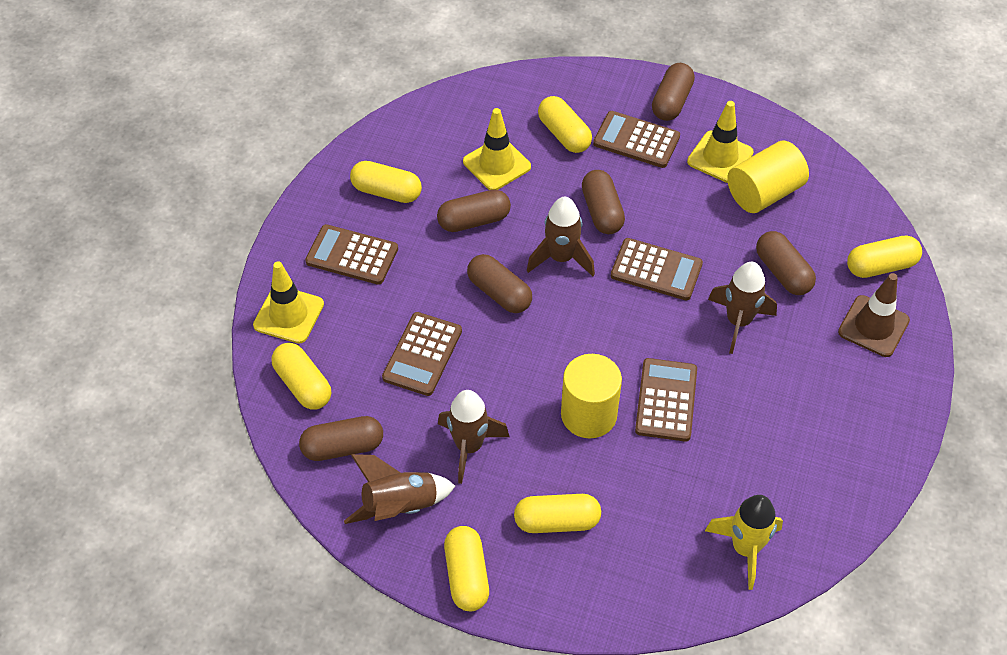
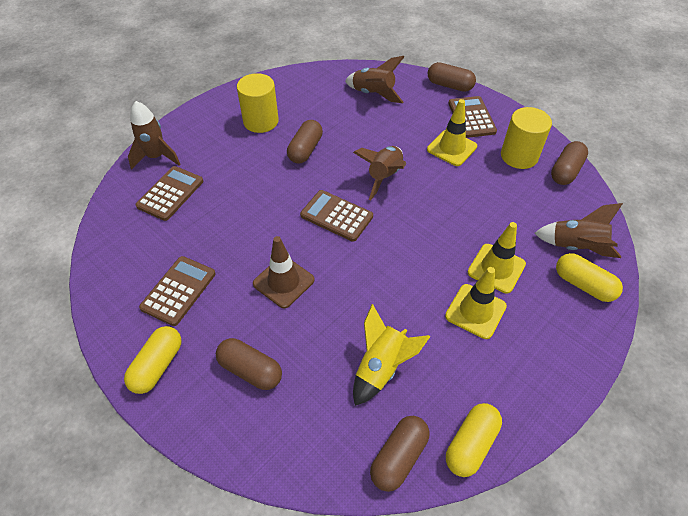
brown calculator: [305,224,398,285] [382,312,462,396] [593,111,680,168] [611,238,703,300] [635,358,697,442] = 5 -> [135,166,203,221] [139,256,216,326] [300,190,373,242] [448,96,497,138] = 4
brown capsule: [299,416,383,461] [437,190,511,232] [467,254,532,313] [582,170,625,234] [652,63,695,121] [756,231,816,295] = 6 -> [216,338,282,390] [287,120,323,164] [370,416,429,492] [427,62,476,92] [551,141,588,185] = 5
yellow capsule: [271,343,331,409] [350,161,422,203] [444,526,489,611] [514,494,601,533] [538,96,592,153] [847,235,922,278] = 6 -> [124,326,182,394] [446,403,502,477] [556,253,623,302] = 3

